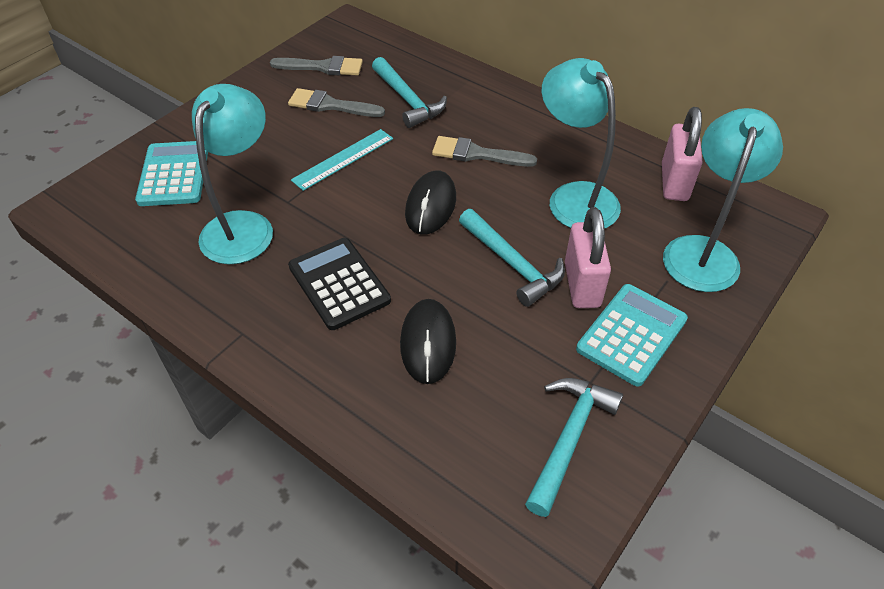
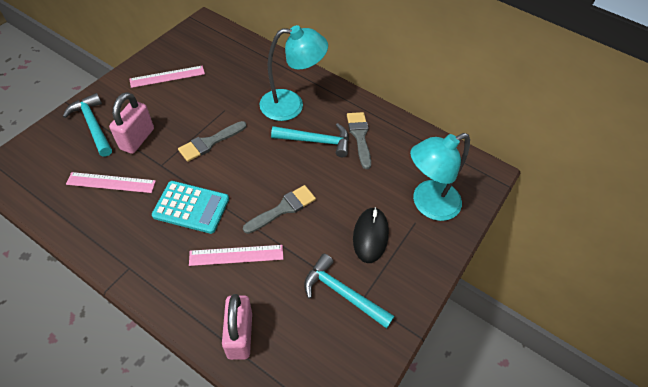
black calculator: [288,238,391,330] = 1 -> none = 0
black mouse: [400,299,456,384] [405,171,456,235] = 2 -> [353,207,389,263] = 1
pink ruler: none = 0 -> [66,172,156,193] [129,66,205,88] [189,245,283,266] = 3
turquoise calculator: [135,141,208,206] [576,284,688,387] = 2 -> [152,181,229,234] = 1
turquoise lamp: [192,84,273,264] [542,58,621,229] [663,108,783,292] = 3 -> [259,25,328,121] [410,133,470,221] = 2
turquoise ruler: [291,129,393,191] = 1 -> none = 0

